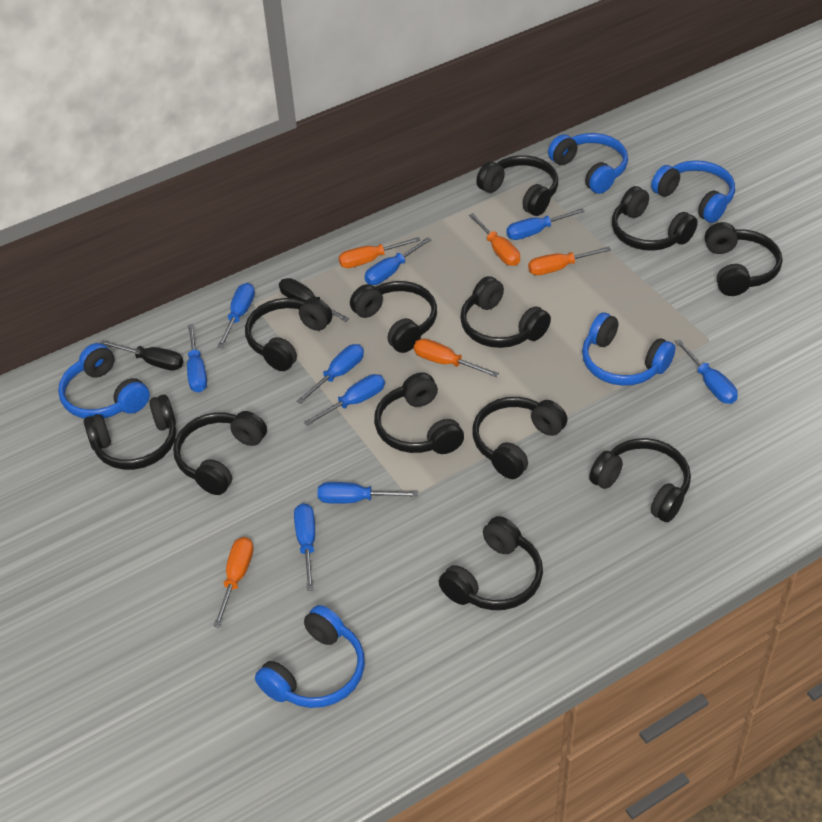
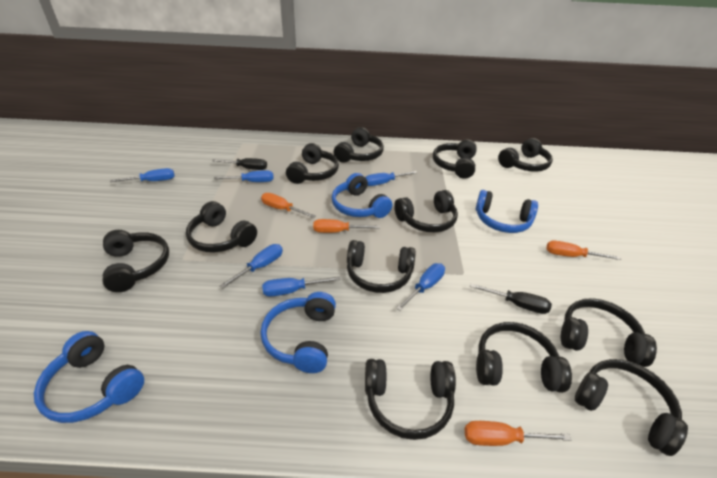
blue headphones: [58,343,150,419] [255,605,365,708] [548,133,628,194] [582,313,676,386] [651,160,735,223] = 5 -> [34,331,144,423] [261,292,336,373] [332,173,392,218] [476,190,538,233] = 4
blue screwdriver: [187,324,207,393] [217,283,255,348] [294,503,315,591] [297,344,364,404] [304,374,385,426] [318,482,418,504] [365,237,431,285] [506,208,585,240] [675,339,738,404] = 9 -> [110,168,175,182] [214,170,274,182] [220,244,283,288] [262,276,341,297] [365,171,418,186] [396,263,445,311] = 6
orange screwdriver: [213,537,253,628] [339,237,421,268] [414,339,499,377] [469,213,520,266] [528,247,611,275] = 5 -> [261,193,315,218] [313,219,380,233] [465,421,571,446] [547,241,621,260] = 4

